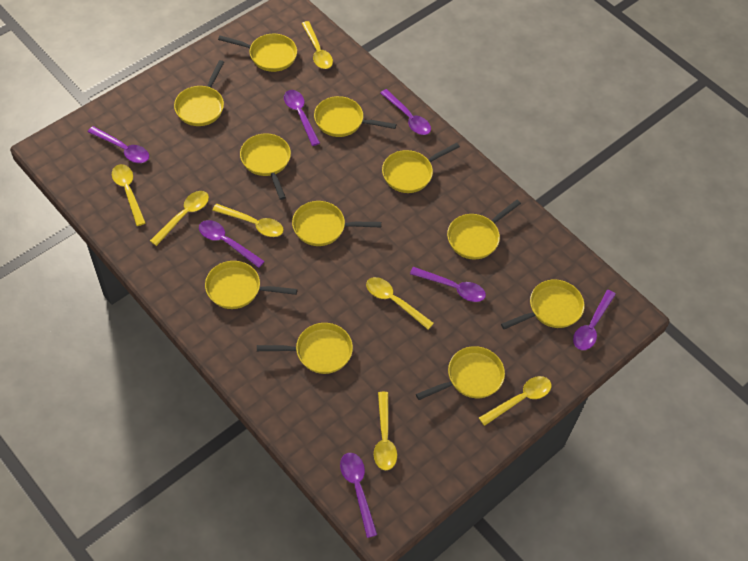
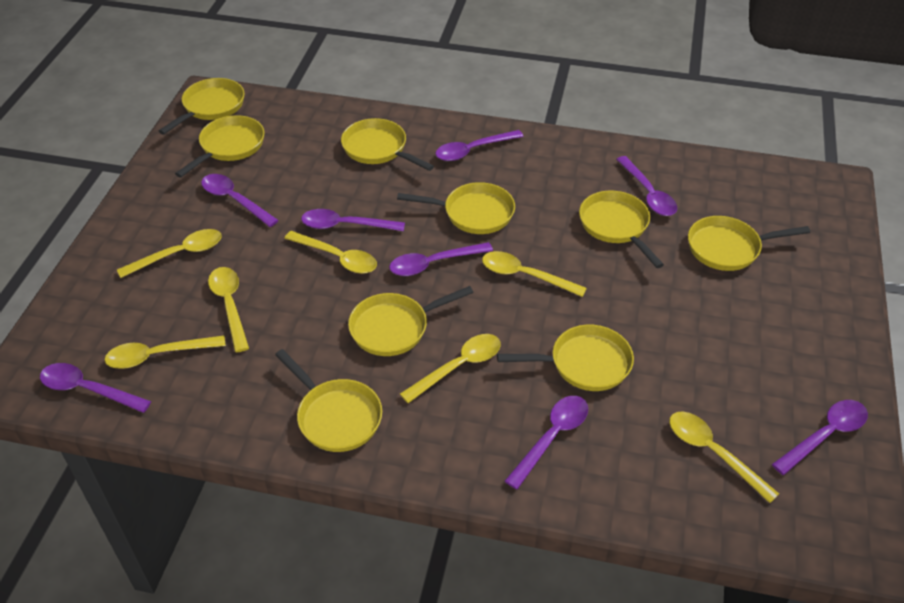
purple spoon: [88,126,149,163] [199,220,265,268] [284,90,320,146] [340,453,377,538] [380,89,431,135] [410,267,486,302] [573,290,616,350] = 7 -> [40,363,151,413] [201,174,279,227] [301,209,405,231] [389,242,493,276] [435,130,524,161] [505,396,588,490] [616,156,677,216] [772,400,868,475] = 8
yellow pan: [174,60,224,126] [205,261,297,309] [218,34,297,72] [240,133,291,200] [257,323,353,374] [292,201,381,246] [314,96,397,137] [382,143,460,193] [416,346,505,400] [447,200,521,259] [501,279,584,329] = 11 -> [159,78,245,135] [175,115,265,178] [275,349,382,452] [341,118,434,171] [348,286,473,356] [397,182,515,234] [497,325,634,391] [579,191,664,268] [688,216,810,271] = 9

